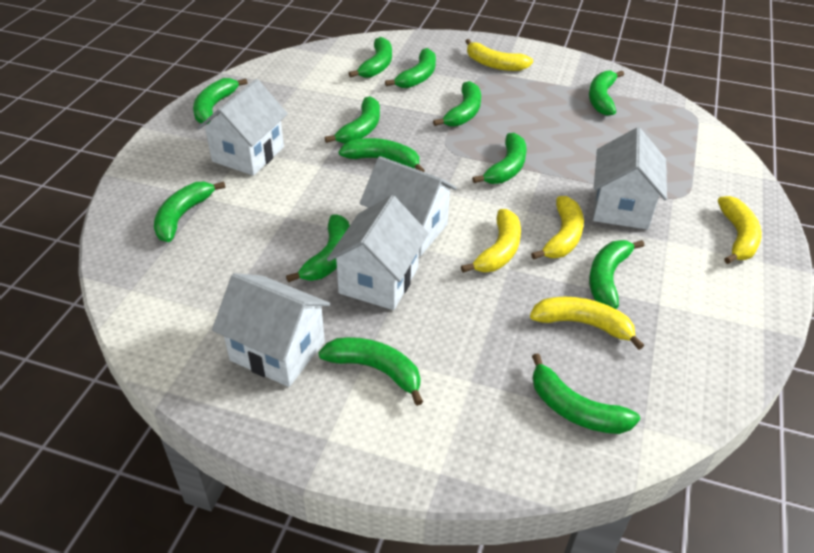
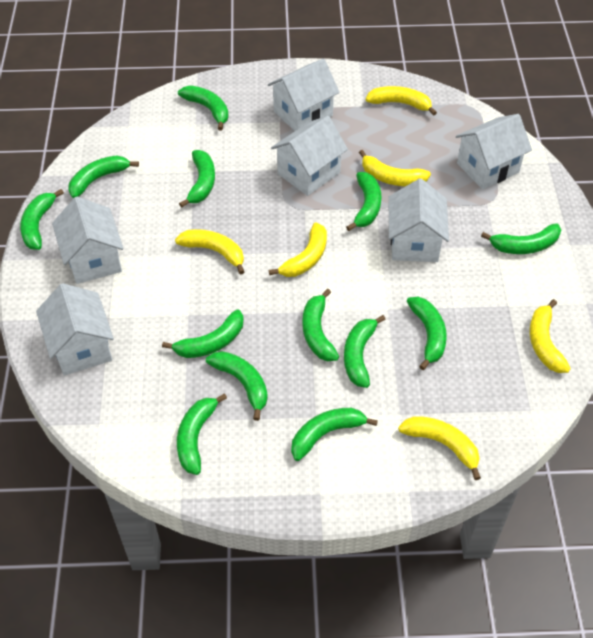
white house: [197,79,288,176] [212,273,330,387] [327,195,428,310] [360,156,457,256] [593,127,667,230] = 5 -> [36,283,114,375] [52,196,123,284] [268,59,340,131] [271,116,348,196] [389,178,449,262] [456,114,532,189] = 6
yellow banana: [461,209,521,273] [465,39,533,71] [530,297,644,350] [531,196,584,259] [718,196,762,264] = 5 -> [175,229,244,275] [269,222,327,277] [359,150,431,186] [366,86,437,116] [398,416,481,480] [530,299,571,373] = 6

